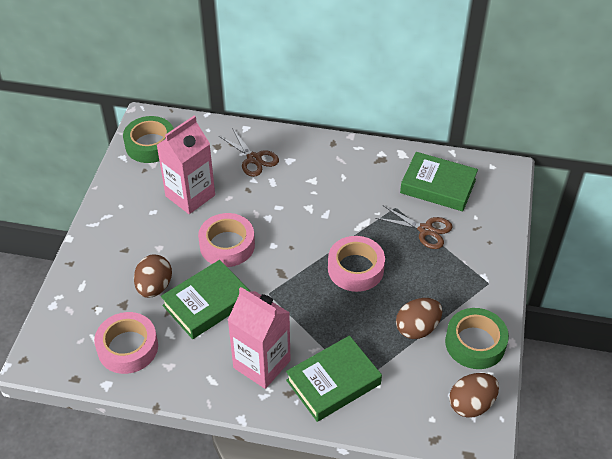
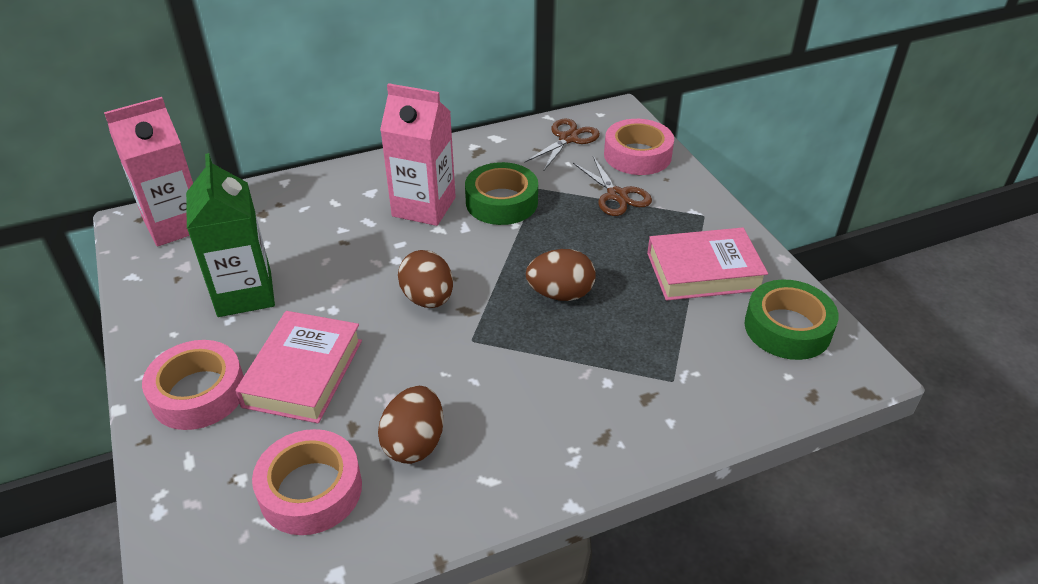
green book: [161,260,251,339] [286,336,382,422] [400,152,478,211] = 3 -> none = 0
green carton: none = 0 -> [186,153,275,317] = 1
pink book: none = 0 -> [235,311,362,423] [647,228,768,301] = 2

